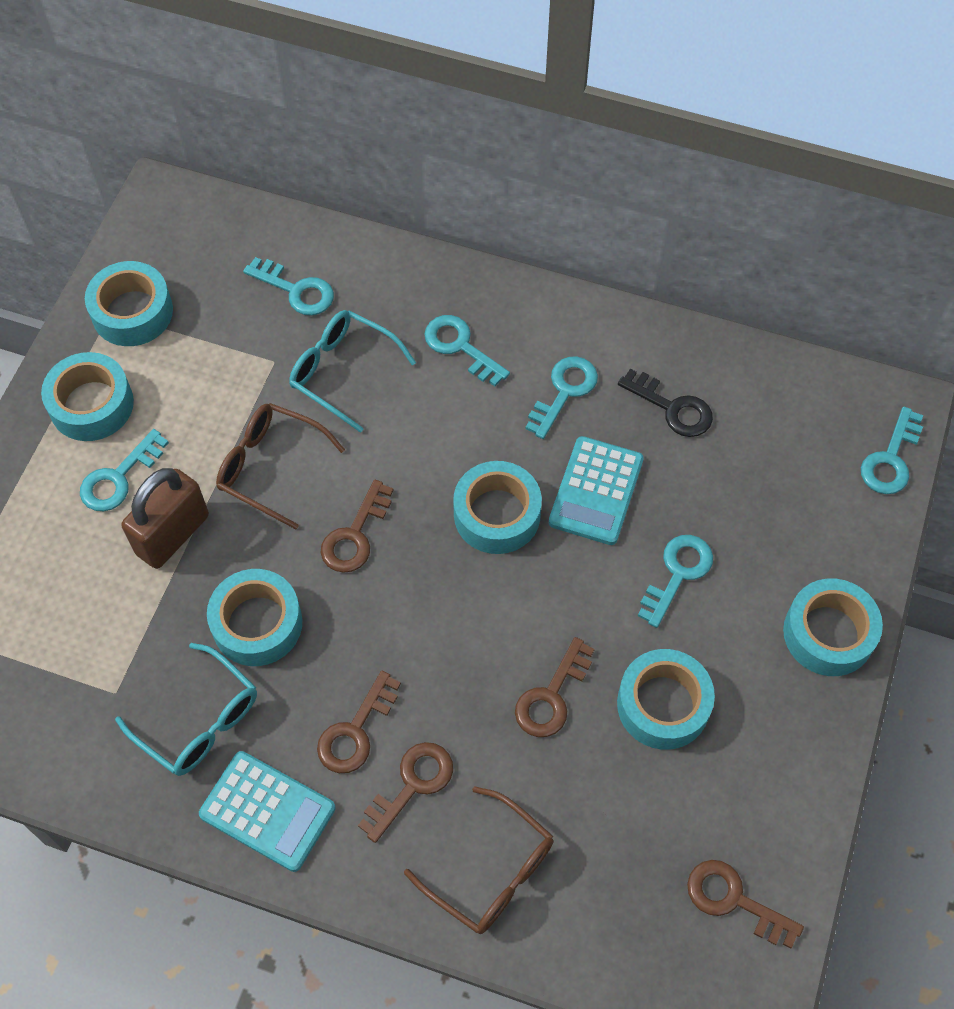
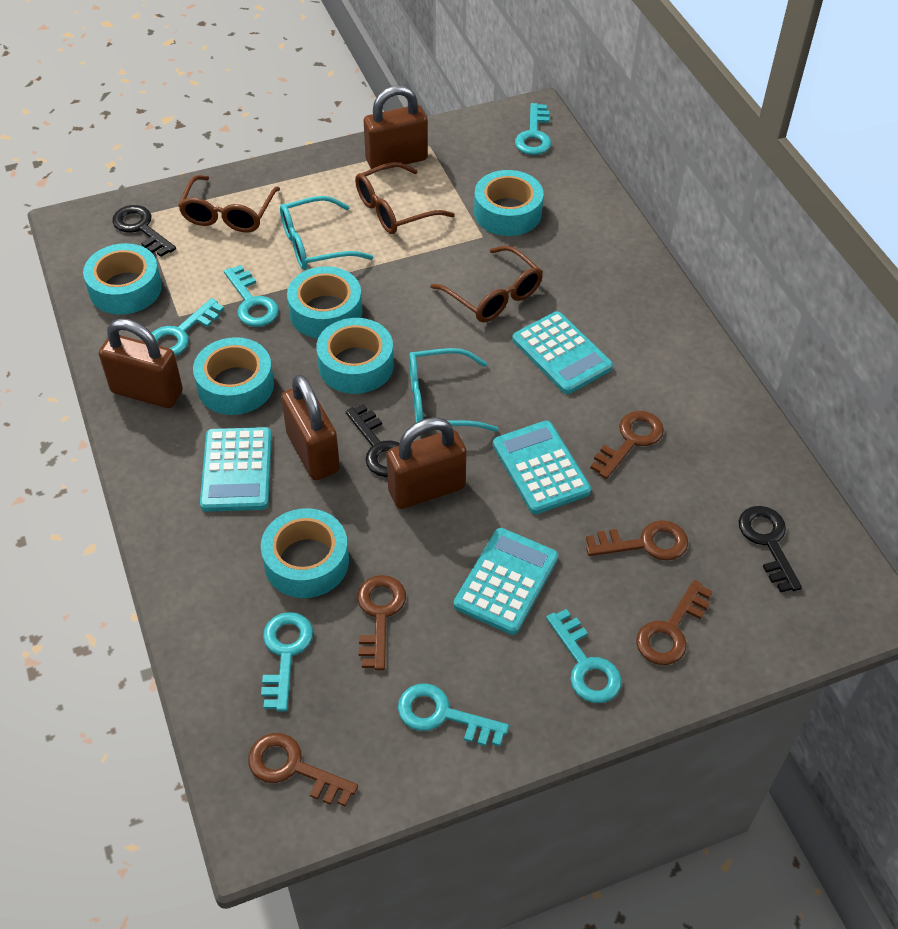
black key: [618,369,713,437] = 1 -> [112,205,176,257] [346,404,399,477] [739,506,802,593] = 3
brown glasses: [216,403,345,529] [404,786,553,934] = 2 -> [178,175,280,233] [355,162,455,234] [431,245,543,322] = 3
brown padlock: [121,468,209,569] = 1 -> [99,318,183,408] [281,375,340,480] [364,85,428,170] [386,417,467,509] = 4
turquoise calculator: [199,751,336,872] [549,436,644,545] = 2 -> [200,427,272,512] [454,528,558,635] [493,421,591,514] [512,311,613,394] = 4

